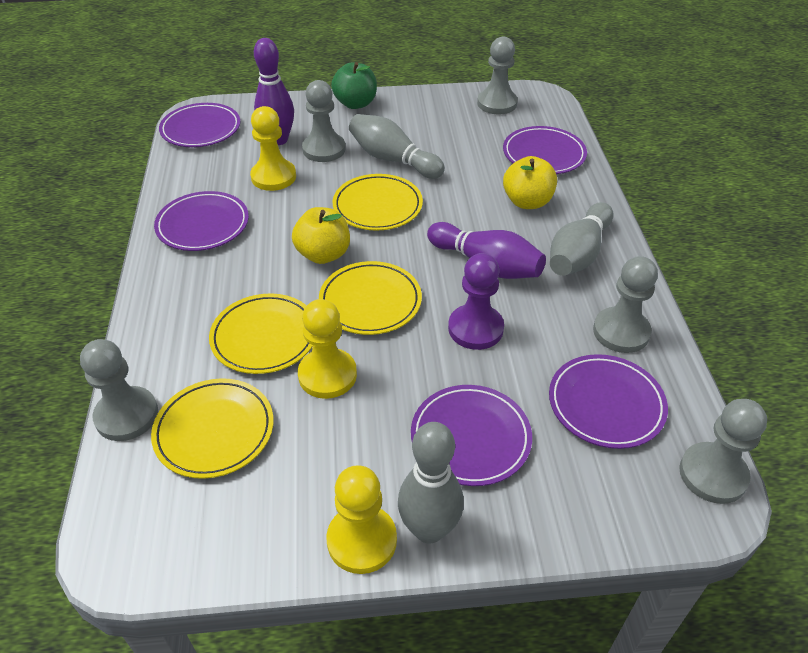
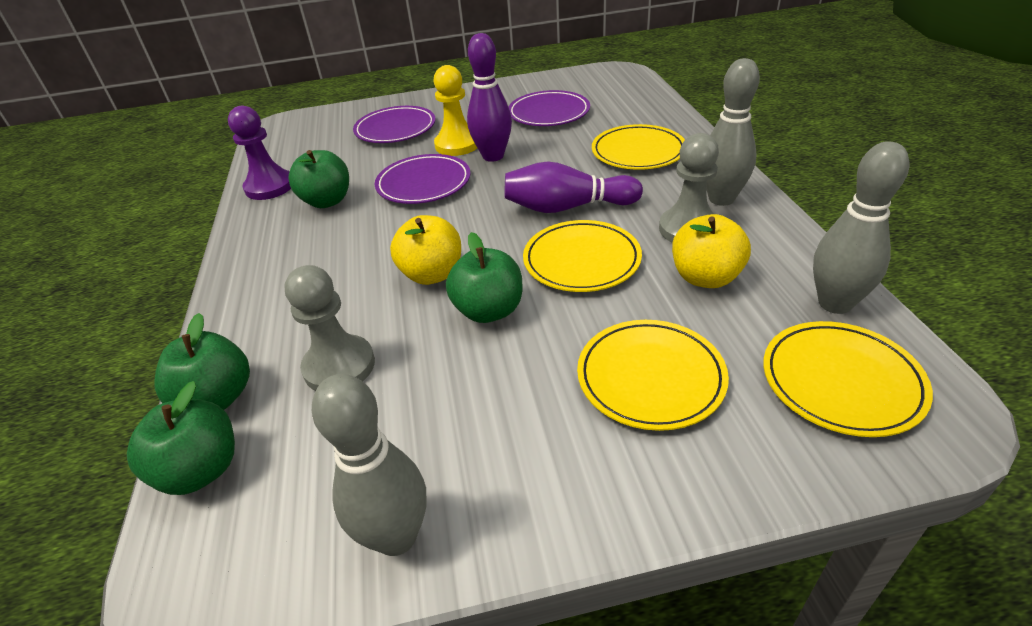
green apple: [331,62,377,109] = 1 -> [127,381,235,495] [154,313,250,410] [288,150,349,208] [446,232,522,323] = 4
grey pawn: [80,339,158,441] [302,80,346,162] [477,37,518,114] [593,256,658,353] [679,399,767,504] = 5 -> [284,265,375,391] [659,133,719,243] = 2
purple plate: [154,191,249,251] [159,103,240,147] [411,385,532,486] [503,126,587,174] [549,354,668,449] = 5 -> [353,106,436,143] [375,154,470,204] [509,90,590,126] = 3
yellow pawn: [250,106,296,191] [298,299,357,399] [326,465,397,574] = 3 -> [434,65,477,156] = 1

